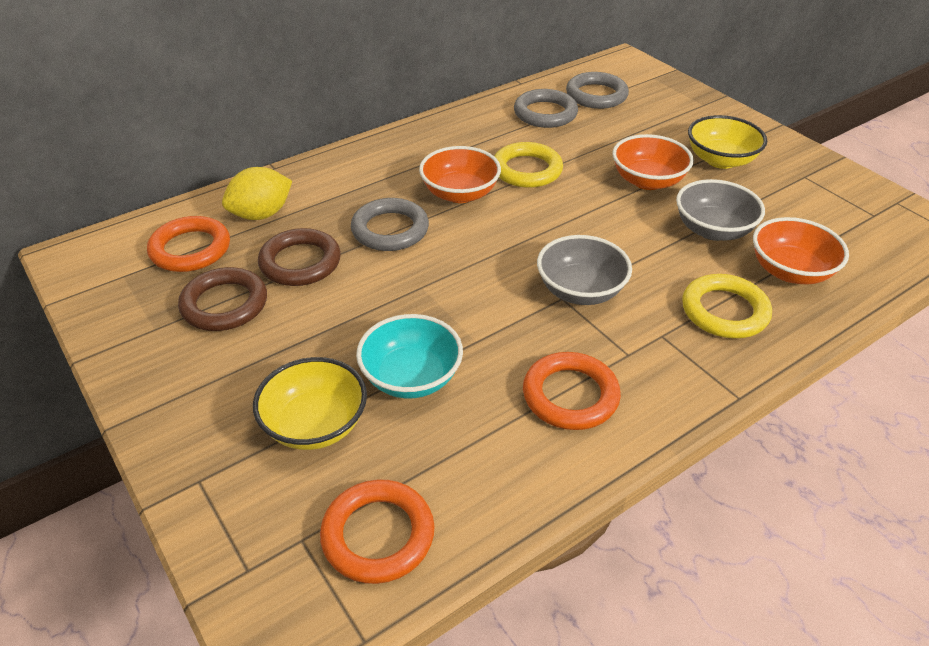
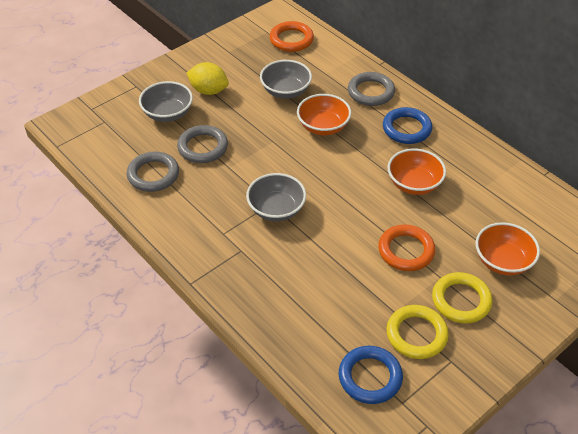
blue ring: none = 0 -> [339,346,403,404] [383,107,432,144] = 2
brown ring: [178,267,267,331] [258,228,341,286] = 2 -> none = 0
grey bowl: [537,235,632,305] [676,179,765,241] = 2 -> [139,81,193,122] [246,173,306,221] [260,60,312,99] = 3
orange ring: [147,216,230,272] [320,479,435,584] [523,352,621,430] = 3 -> [269,21,314,52] [378,225,435,271] = 2
turquoise bowl: [356,314,463,399] = 1 -> none = 0
yellow bowl: [253,357,367,450] [688,115,767,169] = 2 -> none = 0

